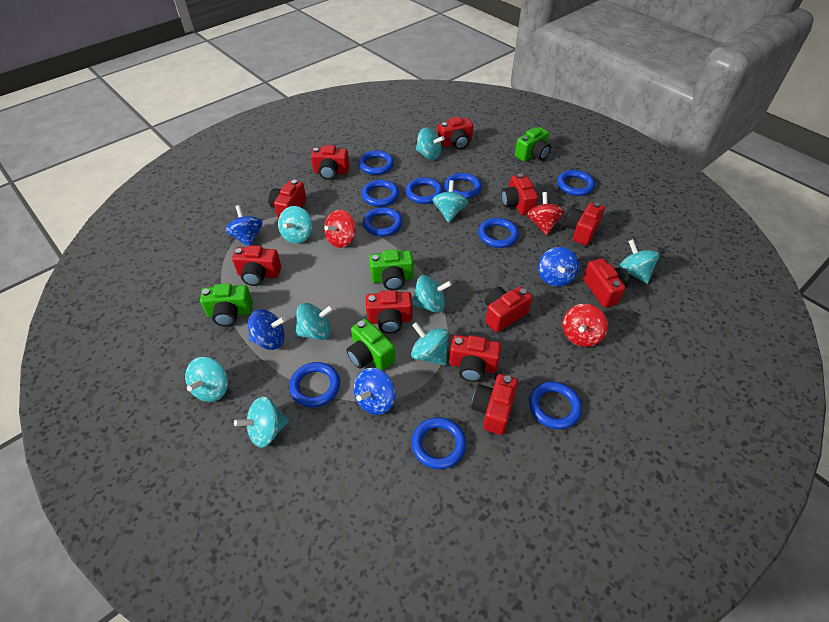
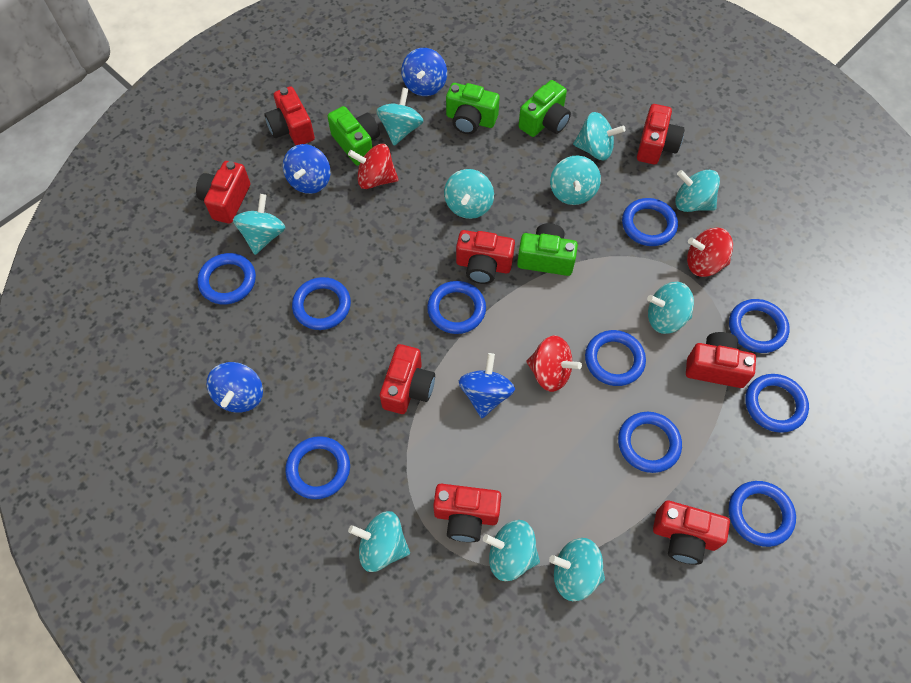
red camera: [232,245,281,286] [268,180,306,219] [311,145,349,180] [366,290,412,334] [438,117,473,150] [449,335,501,382] [471,374,518,435] [485,286,532,332] [501,173,538,216] [565,202,605,245] [583,258,630,308] = 11 -> [196,161,250,224] [264,86,315,145] [380,344,435,414] [433,484,501,542] [456,230,515,284] [637,104,684,165] [653,501,730,565] [686,332,756,388] = 8
turquoise spinning top: [185,357,228,402] [234,397,289,448] [278,206,312,244] [295,303,333,340] [411,322,449,365] [412,275,452,313] [416,128,445,160] [432,180,468,223] [619,239,659,284] = 9 -> [233,194,285,255] [348,511,410,572] [376,88,424,146] [444,169,494,219] [483,520,540,581] [549,538,605,601] [550,156,601,205] [573,112,626,161] [647,282,694,334] [675,170,720,212] = 10

